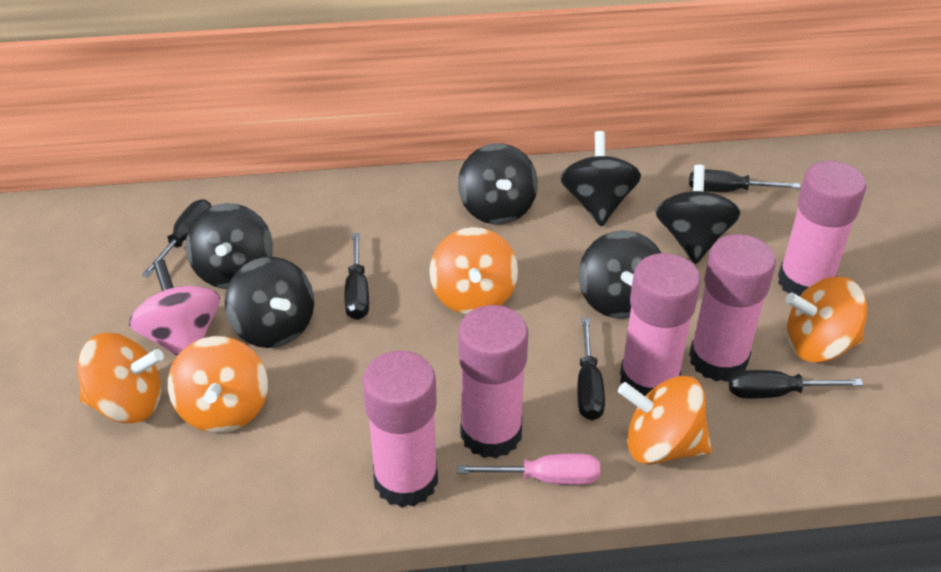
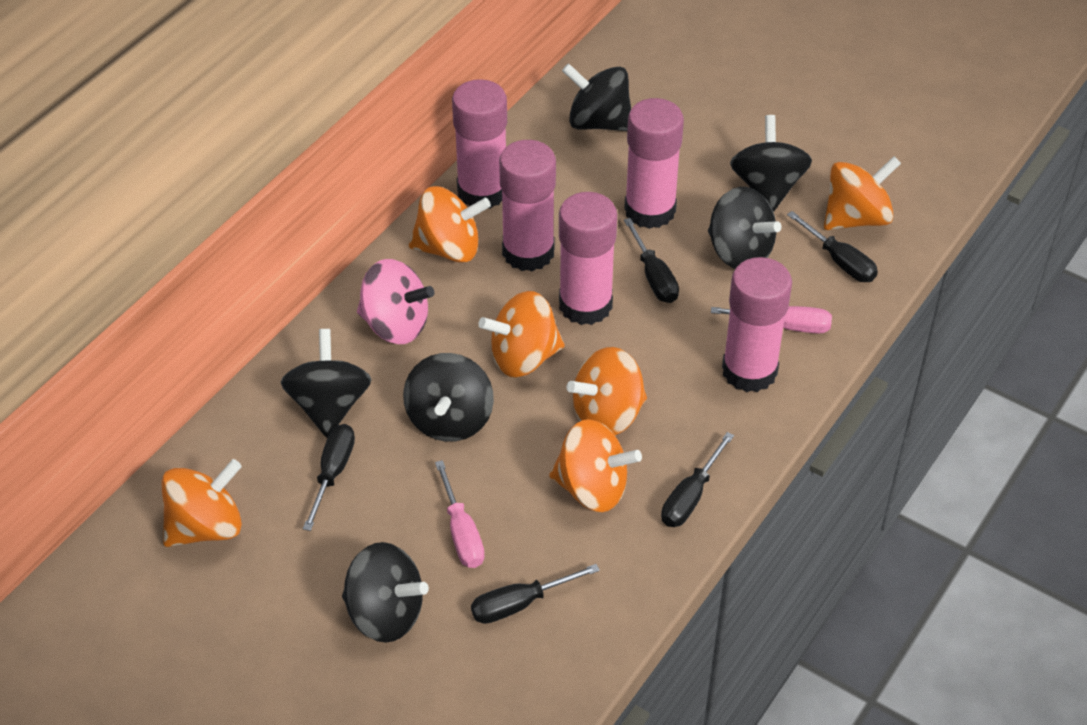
orange spinning top: [77,333,164,423] [168,336,268,433] [429,227,518,315] [618,376,711,465] [786,277,867,363] = 5 -> [161,459,242,547] [409,186,491,263] [478,291,565,377] [549,419,642,512] [566,347,647,435] [824,156,901,230] = 6
pink screwdriver: [457,454,600,485] = 1 -> [435,460,485,568] [711,306,832,333] = 2

